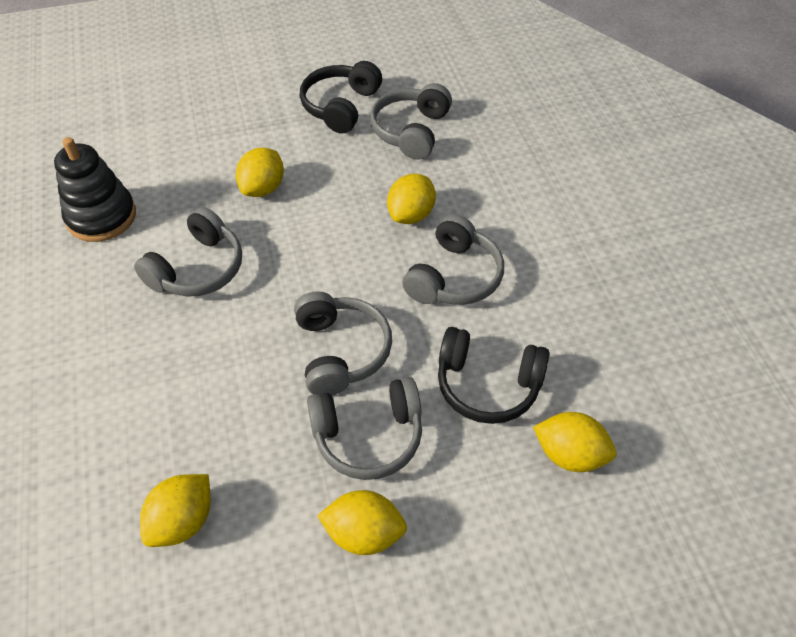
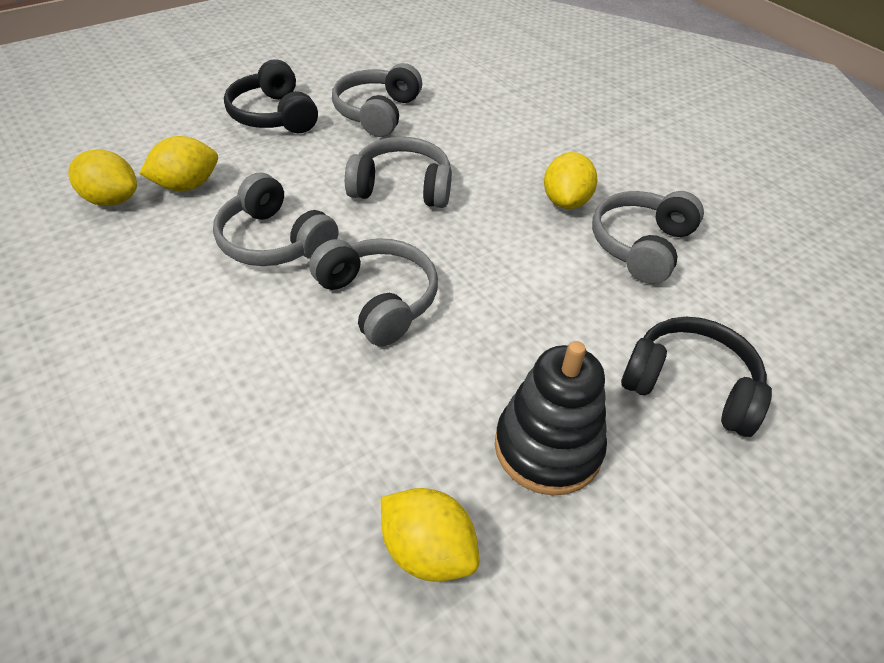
yellow lemon: [140,474,211,547] [236,148,284,197] [317,490,407,555] [387,174,436,224] [533,412,616,472] = 5 -> [68,149,137,206] [139,136,218,191] [381,488,479,582] [544,152,598,209] = 4

